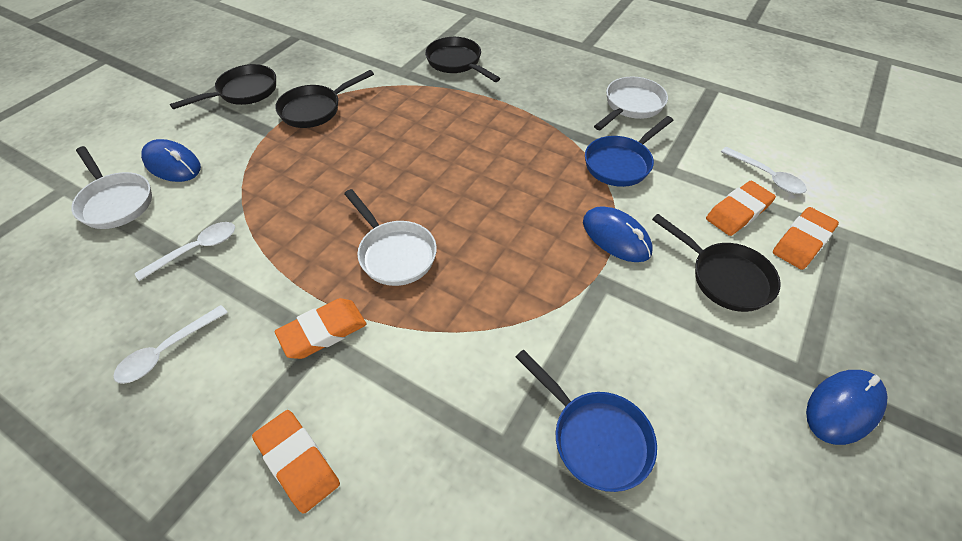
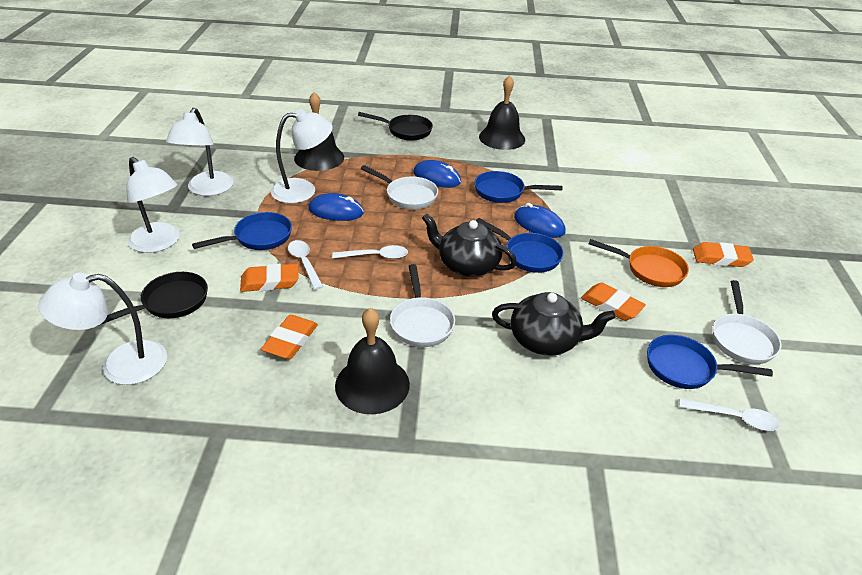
black bell: none = 0 -> [294,92,344,171] [335,308,410,414] [479,75,525,150] = 3
black pan: [170,64,276,109] [275,70,374,128] [425,37,500,82] [652,214,781,312] = 4 -> [98,272,208,326] [358,112,433,141] = 2
black teapot: none = 0 -> [422,213,517,277] [492,292,616,356] = 2
blue pan: [516,350,657,492] [585,116,673,187] = 2 -> [192,212,292,250] [474,171,562,203] [476,218,564,273] [647,335,773,389] = 4
orange pan: none = 0 -> [589,239,689,287] = 1
white lamp: none = 0 -> [38,273,167,385] [126,157,180,253] [166,108,233,196] [271,109,333,203] = 4

